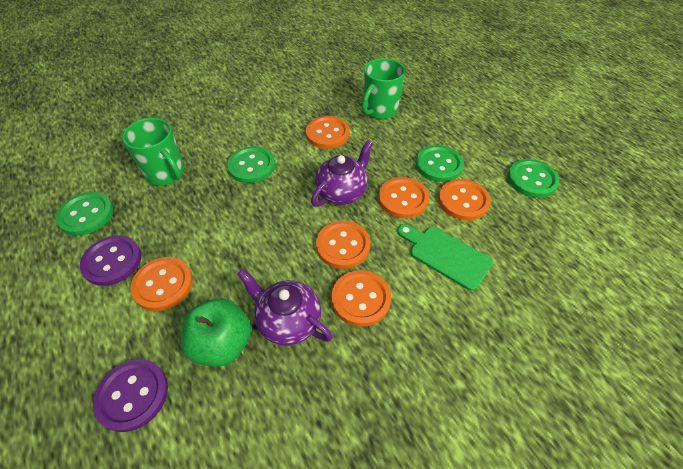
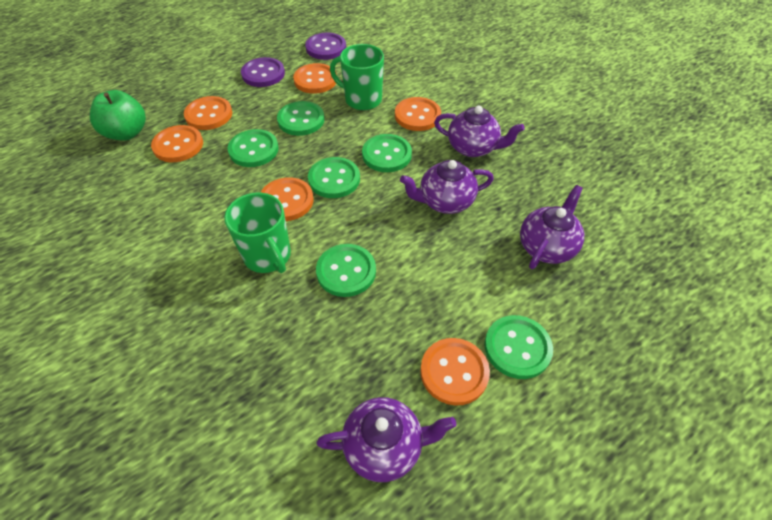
green button: [56,192,114,236] [227,146,275,183] [416,145,464,182] [508,159,559,198] = 4 -> [228,129,279,167] [277,101,324,136] [308,157,360,198] [316,244,376,297] [362,134,412,172] [484,315,553,379] = 6
green cutting board: [397,224,493,291] = 1 -> none = 0
purple teapot: [238,269,333,346] [311,140,373,207] = 2 -> [317,397,456,482] [400,160,494,214] [434,106,525,157] [520,185,584,269] = 4

